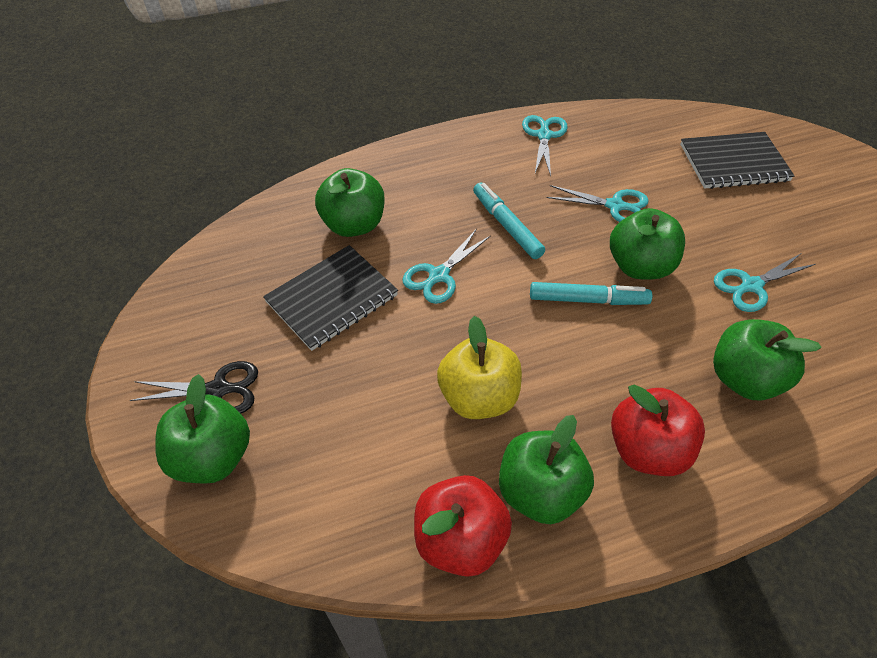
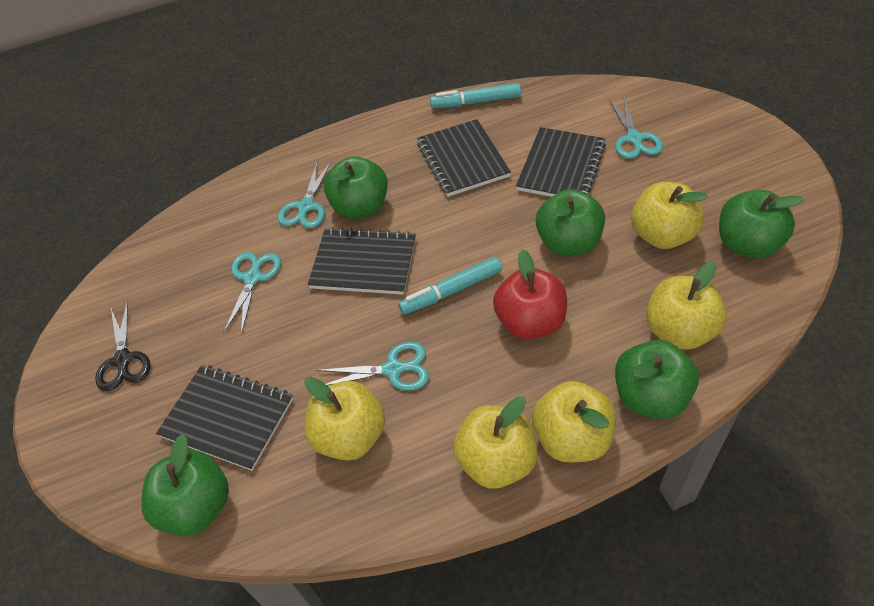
black notebook: [263,245,398,351] [680,132,794,189] = 2 -> [156,365,293,471] [308,227,416,295] [417,119,511,197] [516,127,606,197] = 4
red apple: [414,475,512,577] [611,385,705,476] = 2 -> [493,249,567,340] = 1
yellow apple: [437,316,522,419] = 1 -> [304,377,386,461] [453,396,538,488] [532,381,616,463] [631,182,708,249] [646,261,727,350] = 5

